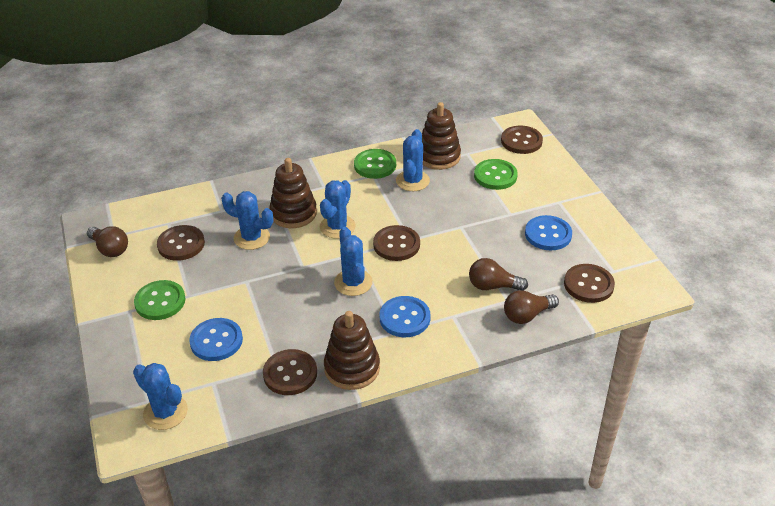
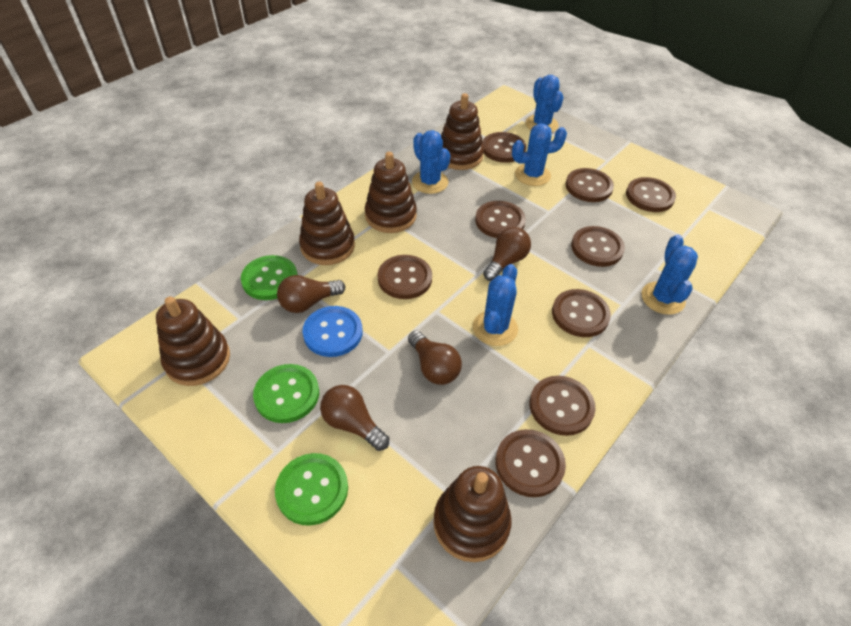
blue button: [189,318,243,361] [380,296,431,337] [525,215,572,250] = 3 -> [303,306,363,357] = 1
brown button: [157,225,205,261] [263,349,317,395] [373,225,420,261] [501,126,543,154] [564,264,615,303] = 5 -> [378,255,432,299] [475,201,526,238] [482,132,526,163] [495,429,566,497] [530,376,596,436] [552,289,611,337] [565,168,614,202] [571,226,625,267] [626,177,676,212] = 9
brown light bulb: [87,226,128,257] [469,258,528,291] [504,290,559,324] = 3 -> [277,275,345,313] [320,385,389,451] [408,331,462,385] [483,227,531,281] = 4
brown stacking toy: [269,158,317,228] [324,311,380,390] [422,102,461,170] = 3 -> [156,296,230,386] [299,182,355,265] [365,152,417,233] [433,466,512,562] [441,93,484,170] = 5

